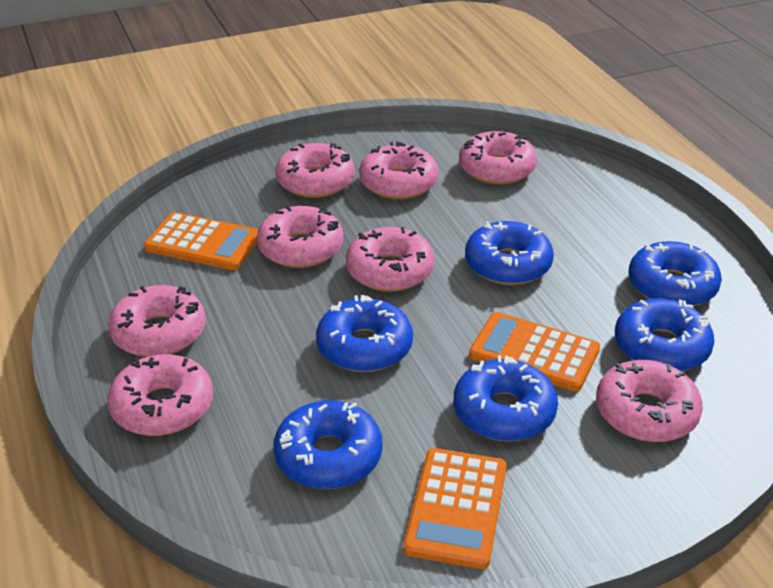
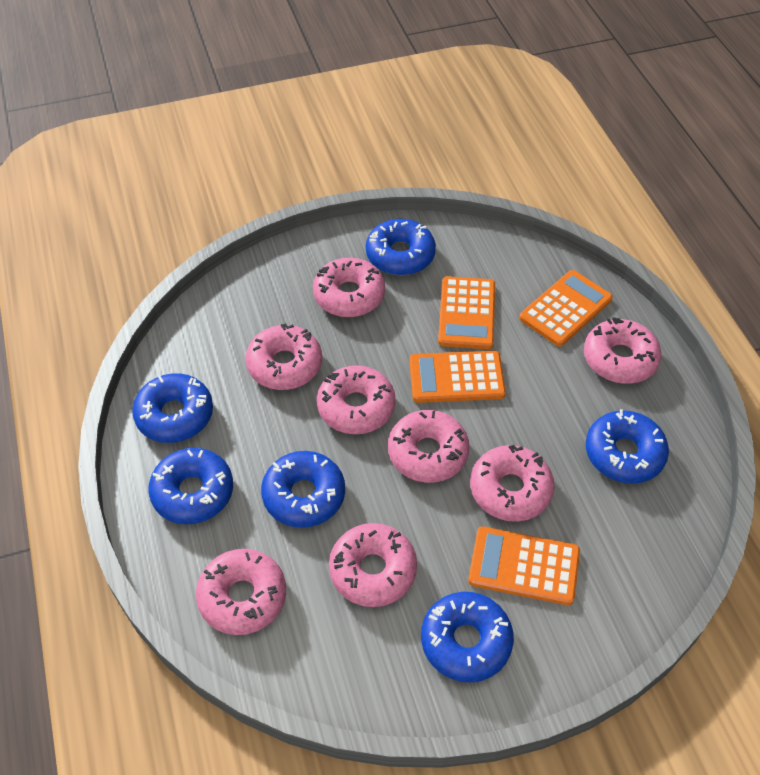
orange calculator: [144,212,259,270] [403,448,507,569] [469,312,600,391] = 3 -> [409,351,506,403] [438,276,495,349] [468,526,580,605] [519,270,613,347] = 4

